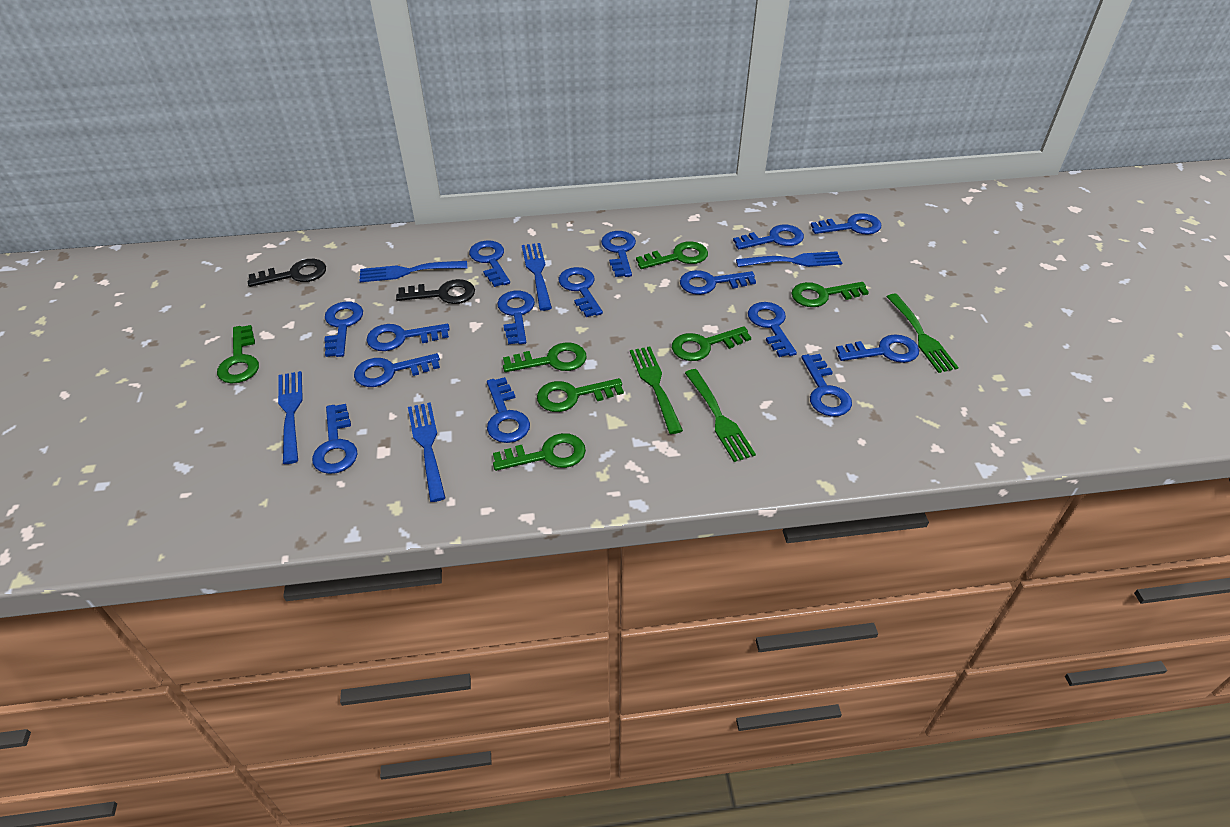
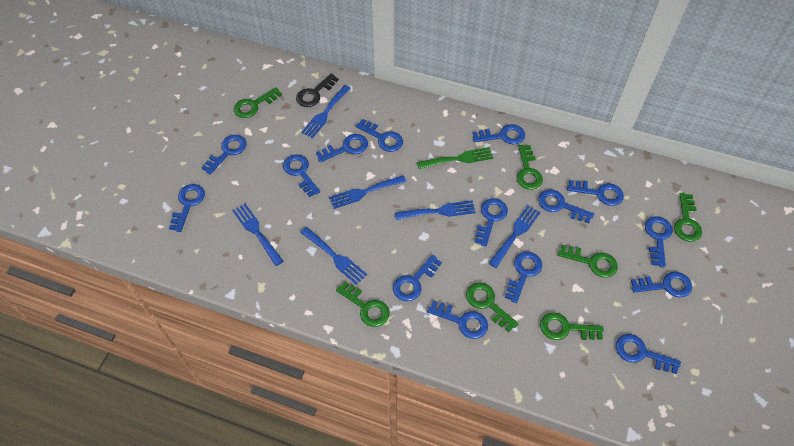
black key: [248,259,326,287] [396,279,475,304] = 2 -> [296,73,339,107] = 1
blue fork: [278,371,303,464] [359,261,467,282] [408,402,446,502] [522,243,552,311] [736,251,842,267] = 5 -> [232,204,283,266] [300,227,367,285] [301,85,351,138] [329,175,406,209] [395,200,476,220] [489,205,540,268] = 6
green fork: [630,347,683,434] [685,369,756,462] [886,294,959,373] = 3 -> [417,147,493,169] = 1

